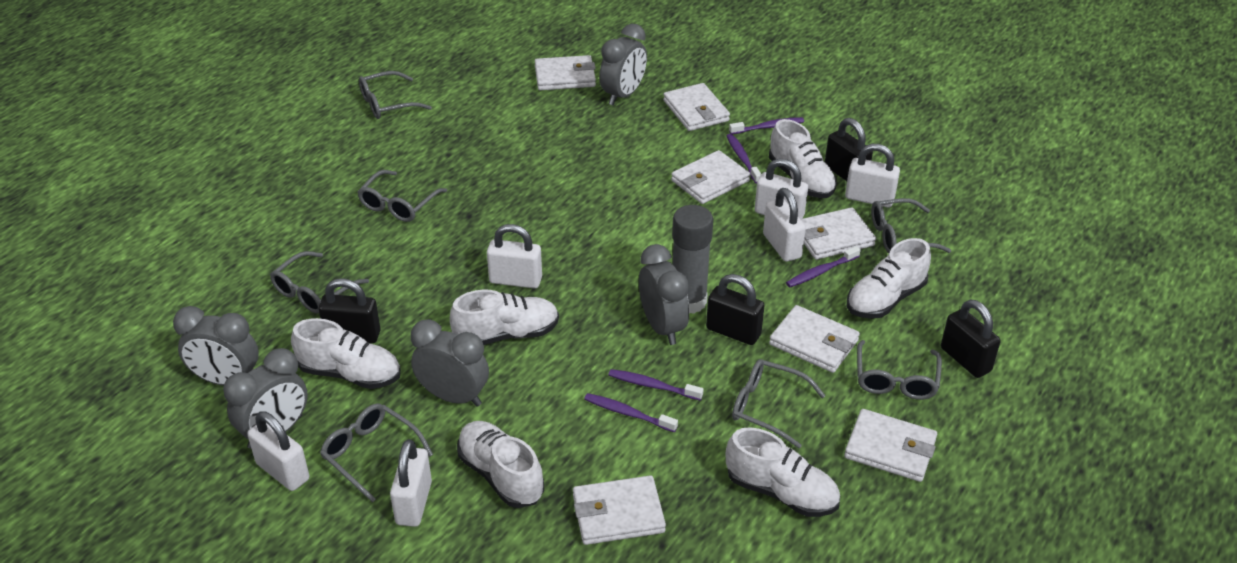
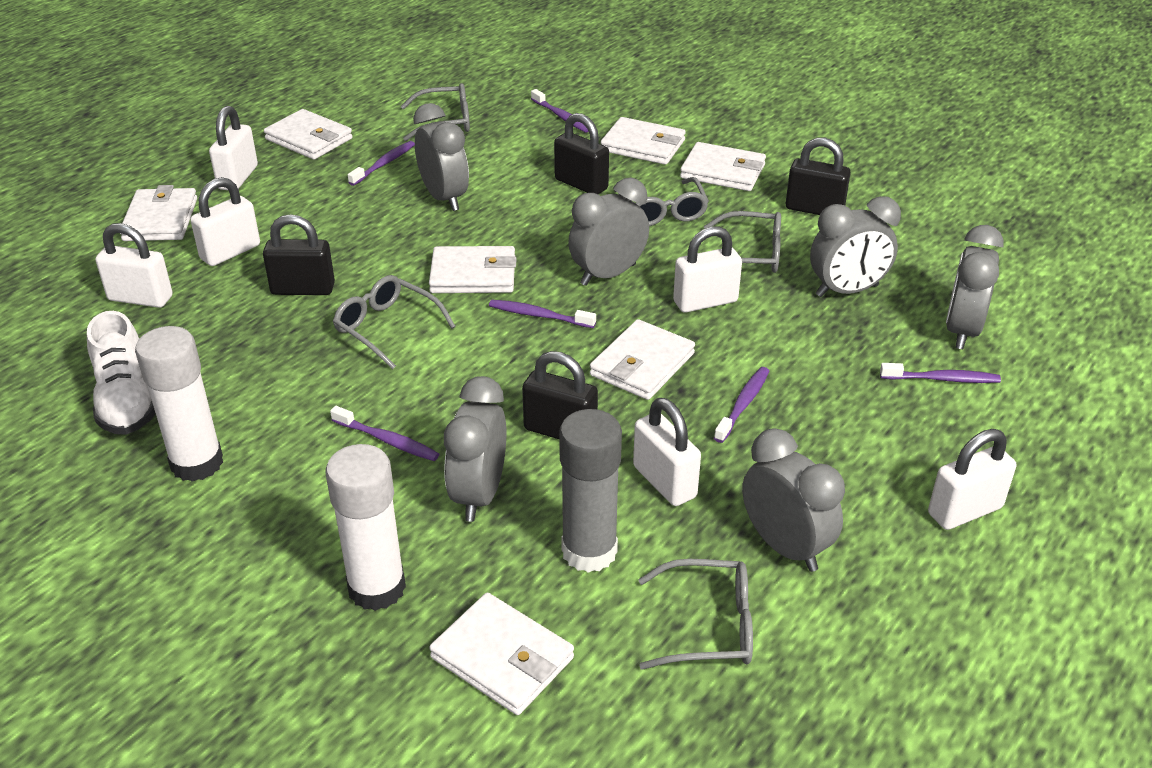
grey clock: [173,306,259,386] [223,348,308,449] [411,319,489,407] [599,24,647,105] [639,244,689,345] = 5 -> [413,103,469,211] [444,376,507,522] [568,178,649,286] [742,428,845,572] [810,196,901,297] [946,225,1004,349] = 6
grey glasses: [270,251,369,314] [320,404,433,503] [357,170,447,222] [359,71,432,119] [732,359,826,448] [857,340,942,400] [871,198,952,253] = 7 -> [333,275,456,369] [401,83,470,141] [614,177,709,226] [638,559,753,669] [704,211,781,273] = 5
purple toothbrush: [584,393,678,432] [608,369,703,401] [727,134,762,184] [729,117,804,134] [786,246,861,287] = 5 -> [330,406,439,461] [348,141,415,186] [489,300,596,328] [531,89,589,133] [714,367,769,443] [880,363,1001,383] = 6
white glue stick: none = 0 -> [135,326,223,482] [325,444,406,611] = 2
white shoe: [291,318,401,389] [450,290,559,345] [457,421,544,508] [726,427,840,517] [769,119,837,198] [847,238,931,319] = 6 -> [87,311,156,435] = 1

